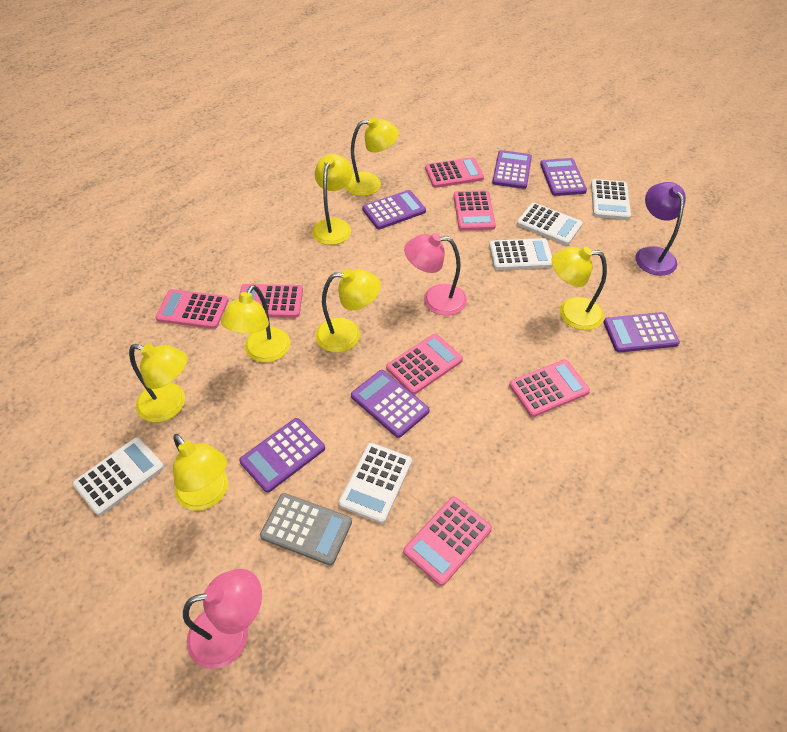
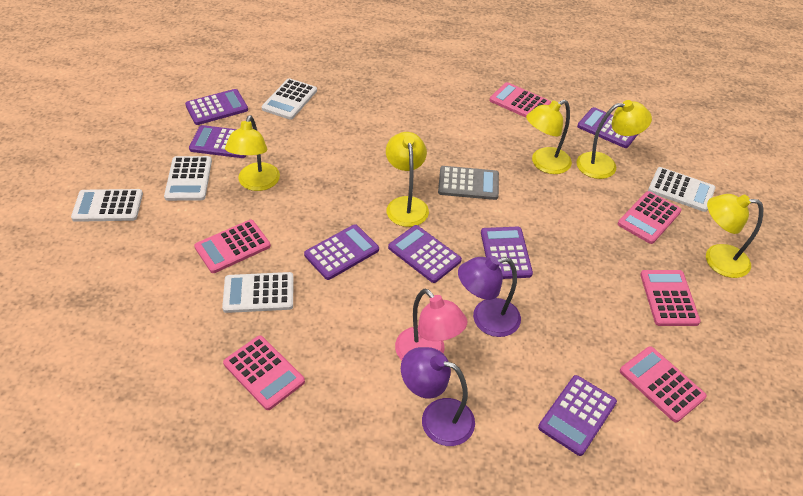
pink calculator: [155,289,229,329] [239,284,303,318] [386,334,463,394] [403,496,492,586] [425,157,484,188] [454,190,496,231] [509,360,590,417] = 7 -> [194,220,271,273] [223,336,305,410] [490,82,551,118] [618,191,682,244] [620,346,707,423] [640,270,701,326] = 6
pink lamp: [183,569,262,669] [404,233,467,316] = 2 -> [395,289,468,360] = 1
purple calculator: [239,418,325,493] [351,370,430,438] [362,190,426,229] [492,150,532,189] [540,158,587,196] [604,312,680,353] = 6 -> [185,89,248,125] [189,125,246,158] [304,224,379,280] [388,225,462,283] [481,227,533,279] [538,375,617,456] [577,107,638,148] = 7
purple lamp: [635,182,686,276] = 1 -> [401,347,475,446] [458,256,521,337] = 2
yellow lamp: [129,344,187,422] [173,434,228,511] [221,285,290,363] [312,154,353,245] [315,269,381,353] [345,117,399,196] [551,247,607,330] = 7 -> [225,115,280,191] [386,132,429,227] [526,100,572,174] [576,100,652,179] [706,194,763,278] = 5

